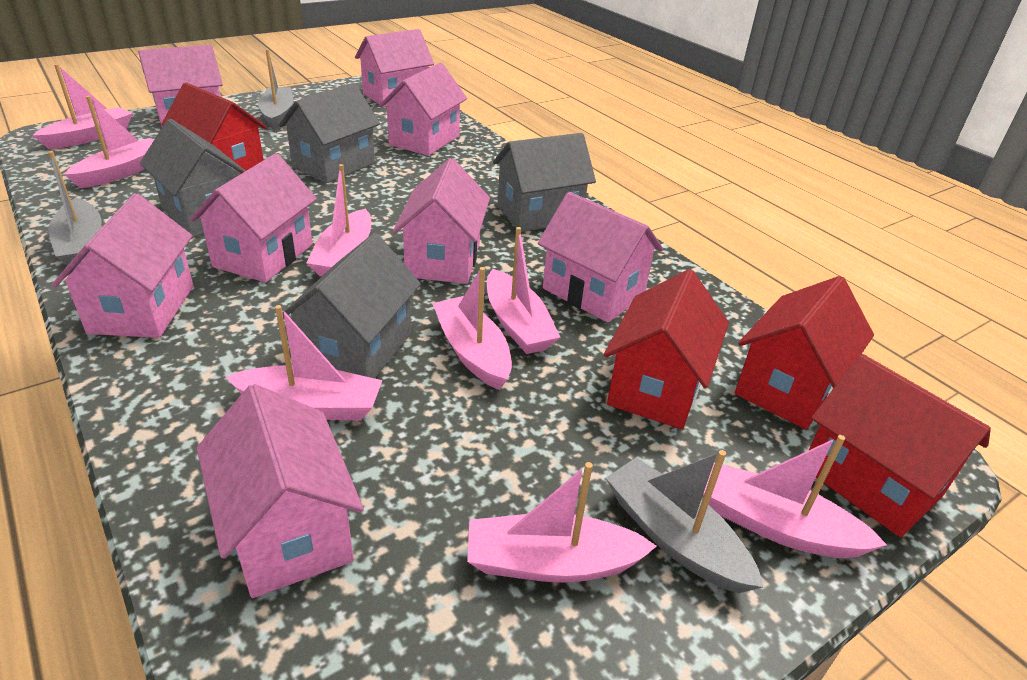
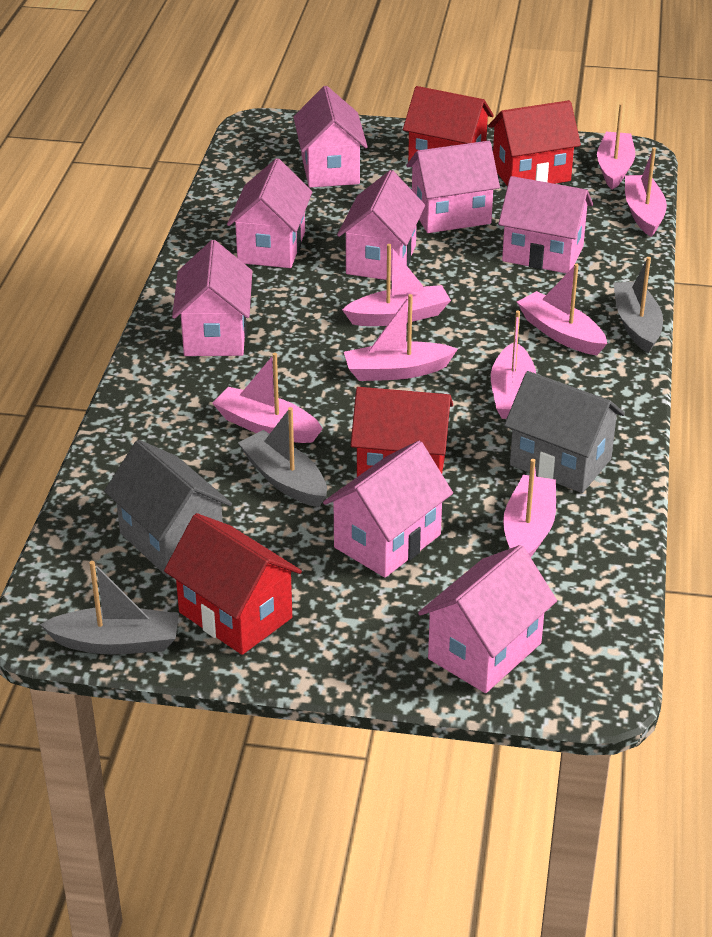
grey house: [140,119,246,237] [279,83,380,183] [283,233,421,378] [493,133,596,232] = 4 -> [104,440,232,578] [504,371,625,493] = 2

